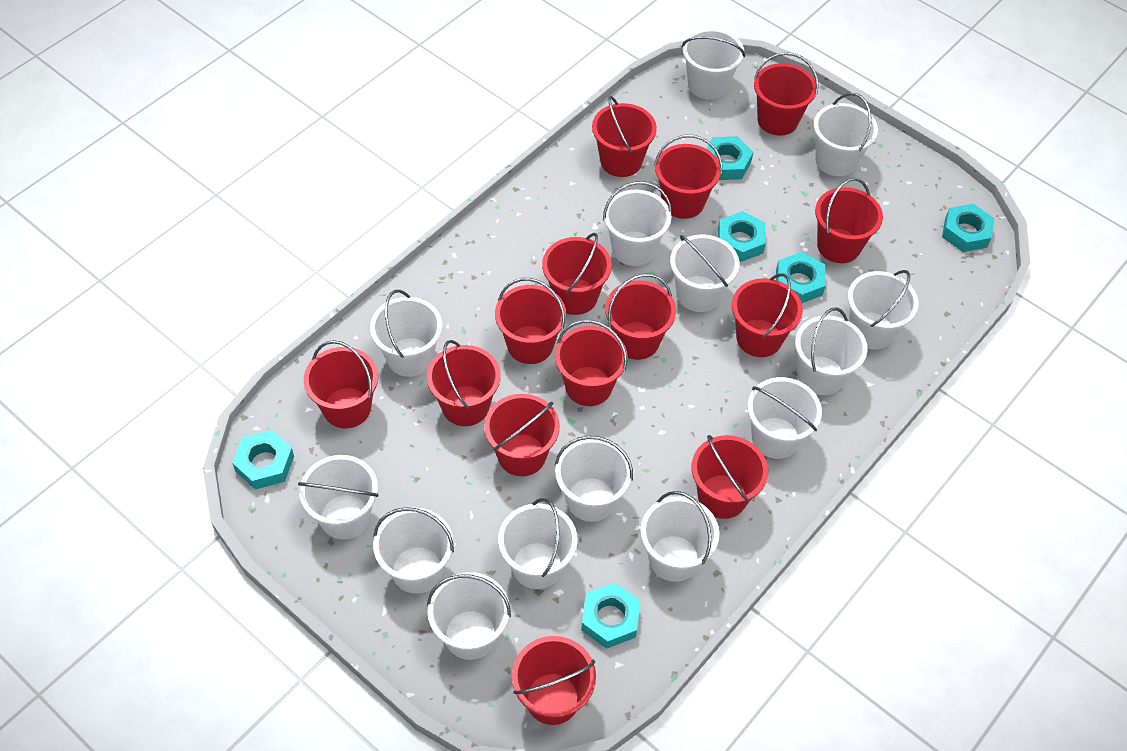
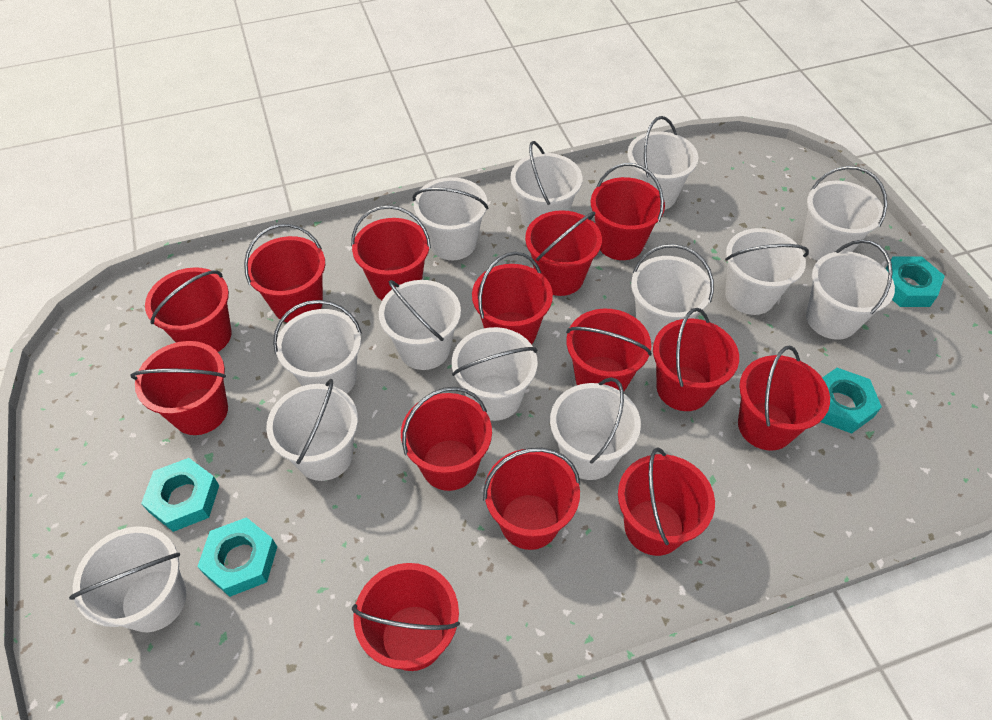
turquoise nut: [232,430,294,489] [581,583,640,649] [706,136,753,180] [718,211,766,262] [776,252,826,303] [942,204,995,252] = 6 -> [141,458,219,532] [197,517,277,597] [820,368,882,434] [885,256,945,307] = 4
white bucket: [298,455,378,540] [370,290,442,377] [373,507,454,594] [427,572,511,660] [498,498,578,589] [555,436,633,522] [603,181,672,266] [640,491,719,582] [670,234,739,312] [682,28,745,100] [747,377,822,459] [795,307,868,395] [813,93,878,176] [848,270,919,350] = 14 -> [69,526,186,632] [266,379,358,481] [273,300,362,394] [379,280,461,370] [412,177,489,260] [452,327,538,421] [511,141,583,228] [550,378,641,480] [627,116,698,210] [631,244,714,342] [725,228,809,315] [802,166,887,261] [806,240,895,340] = 13

